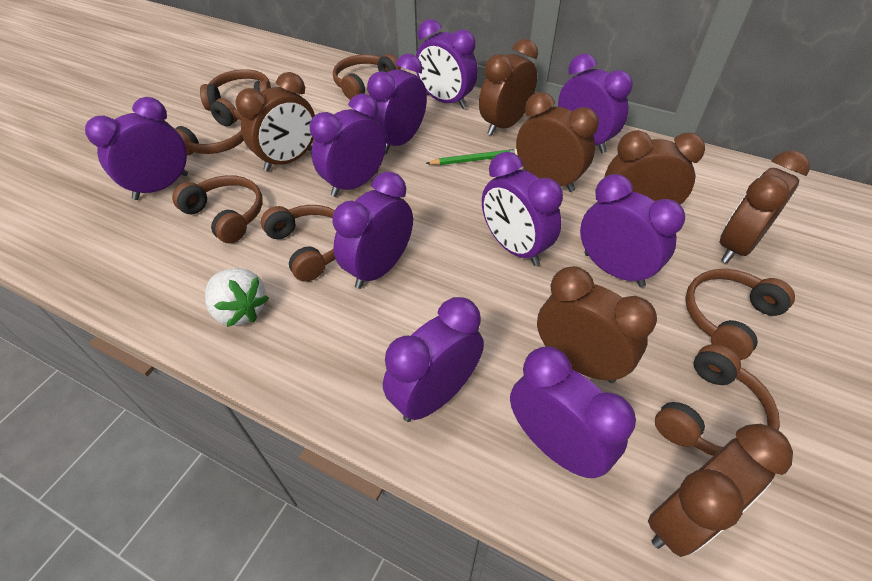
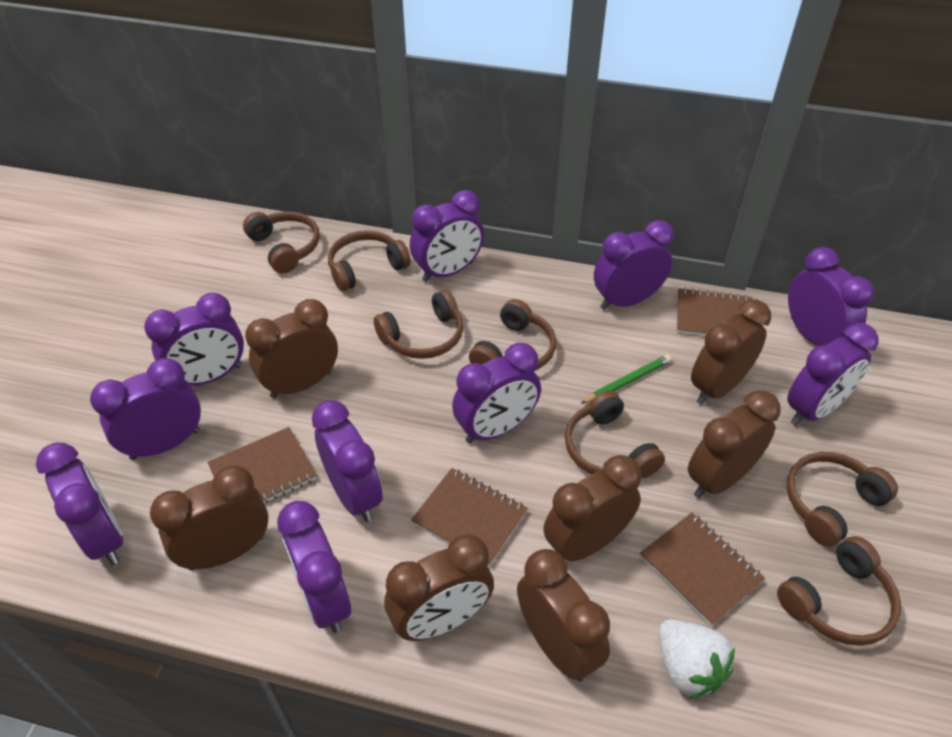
brown notebook: none = 0 -> [207,427,316,503] [411,468,528,567] [640,512,765,626] [677,288,753,336] = 4

